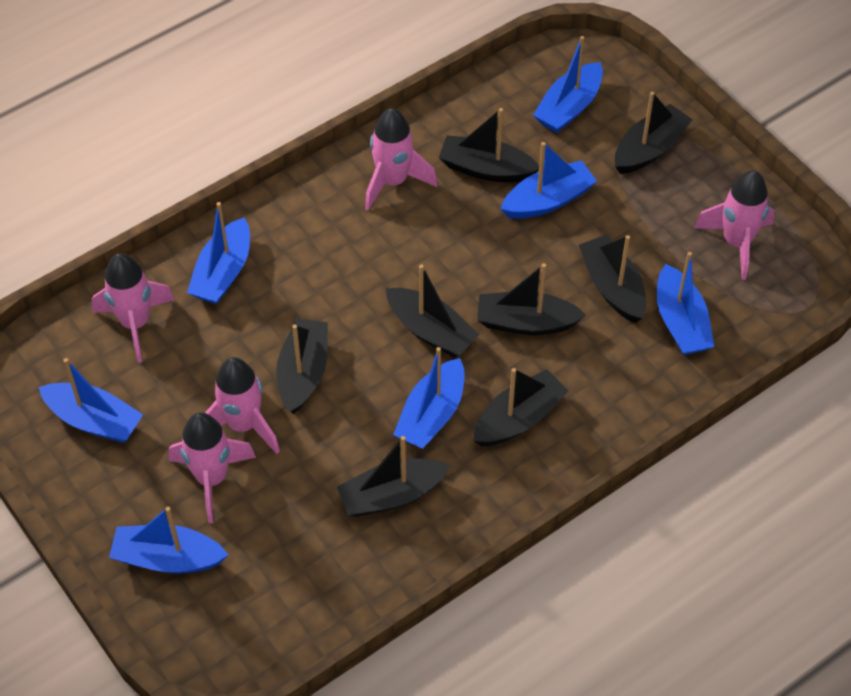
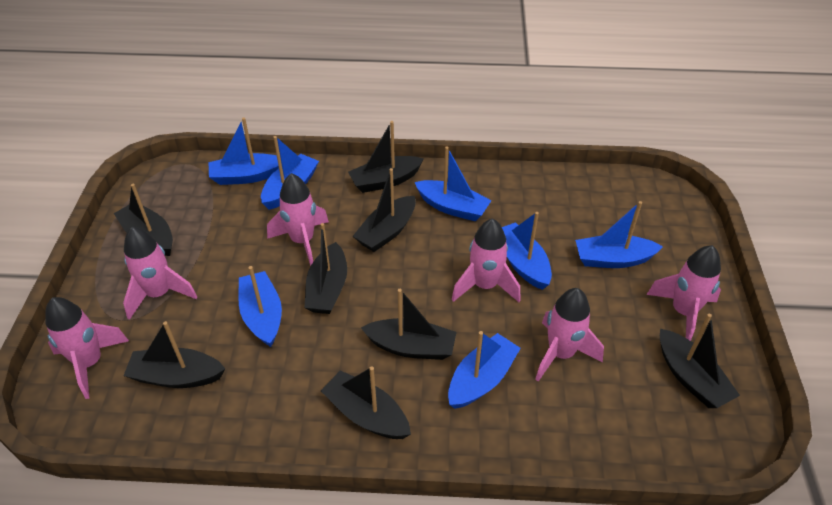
pink rocket: [92,253,175,363] [169,412,256,523] [205,357,280,454] [365,108,437,211] [694,171,775,280] = 5 -> [45,297,129,399] [123,227,197,320] [267,173,329,266] [452,218,521,302] [535,288,604,381] [646,245,721,341] = 6

